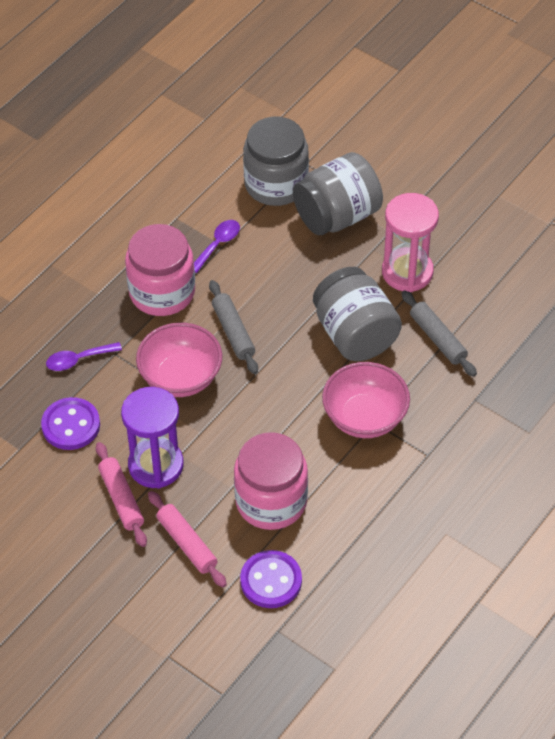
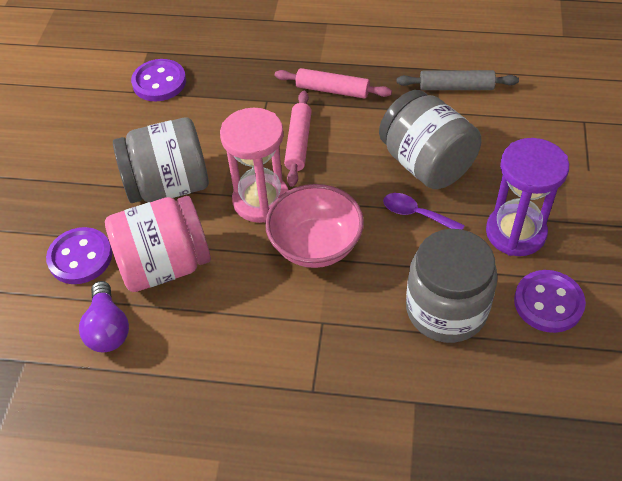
grey rolling pin: [209,280,258,374] [401,290,477,377] = 2 -> [397,70,519,90] = 1
pink bowl: [136,323,222,397] [322,362,410,438] = 2 -> [265,184,364,268] = 1
pink jar: [125,224,195,316] [234,432,308,530] = 2 -> [105,196,211,292] = 1
purple button: [41,397,100,450] [240,550,302,608] = 2 -> [46,227,112,284] [131,59,186,101] [514,270,586,333] = 3
purple light bulb: none = 0 -> [79,281,129,352] = 1
purple spoon: [46,342,122,371] [194,220,240,273] = 2 -> [383,193,465,230] = 1

